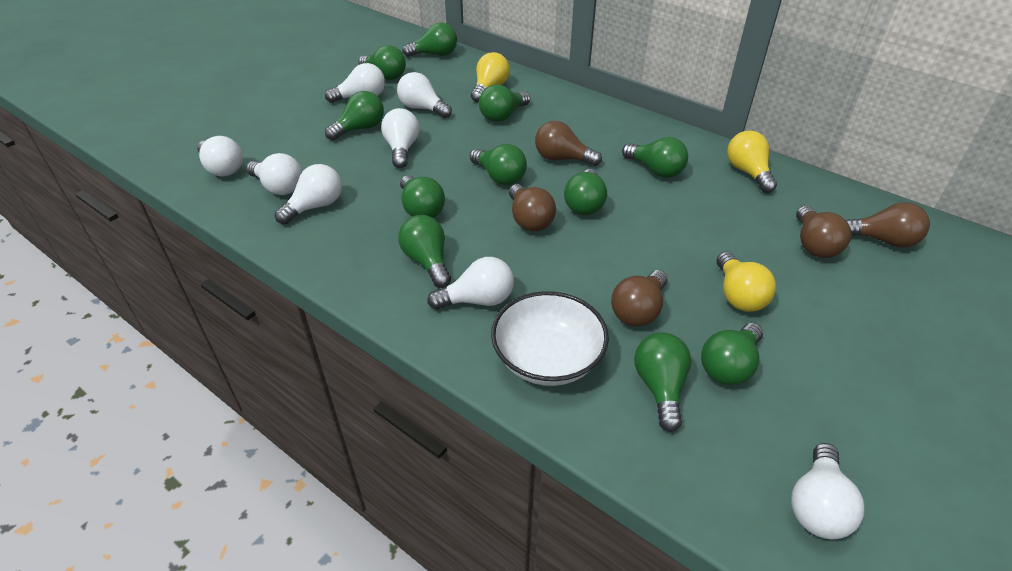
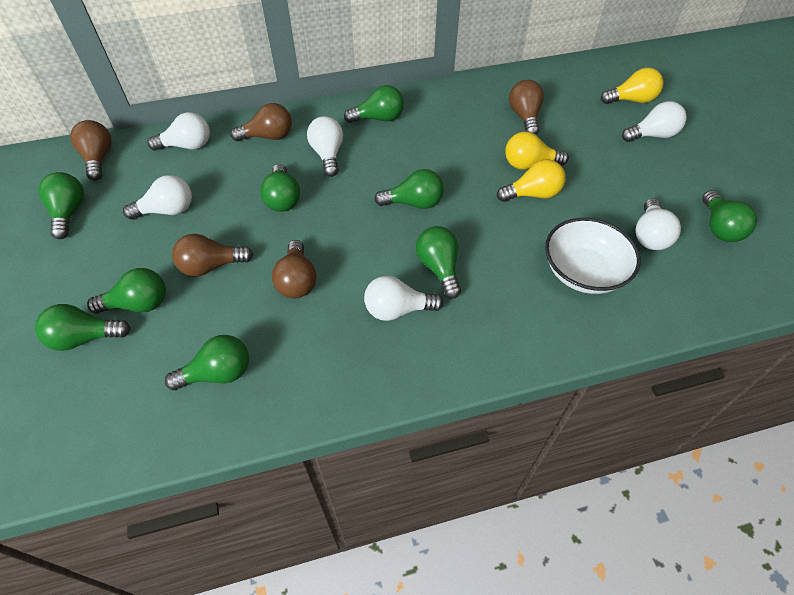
green light bulb: [325,91,384,140] [359,45,406,80] [398,215,451,288] [400,175,445,218] [402,23,457,57] [470,144,527,185] [479,84,531,122] [564,169,607,215] [622,137,688,178] [634,332,691,432] [701,323,763,385] = 11 -> [35,304,131,351] [38,172,84,239] [87,268,166,313] [165,335,249,391] [260,164,300,212] [344,85,404,123] [374,169,444,209] [416,226,461,299] [702,190,757,242] = 9
white light bulb: [197,136,243,177] [246,153,302,195] [275,164,342,224] [325,63,385,103] [381,108,419,168] [397,72,452,118] [427,257,514,310] [791,443,864,539] = 8 -> [123,175,192,219] [147,112,210,151] [307,116,343,177] [364,276,444,321] [622,101,687,142] [635,198,681,250] = 6

